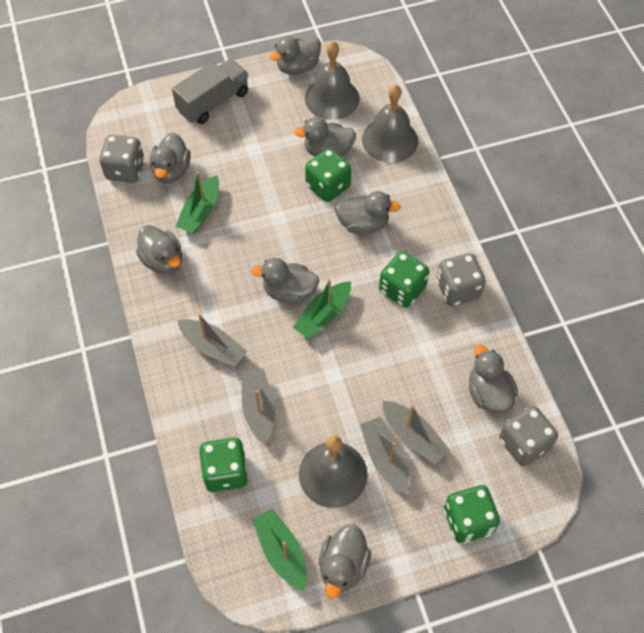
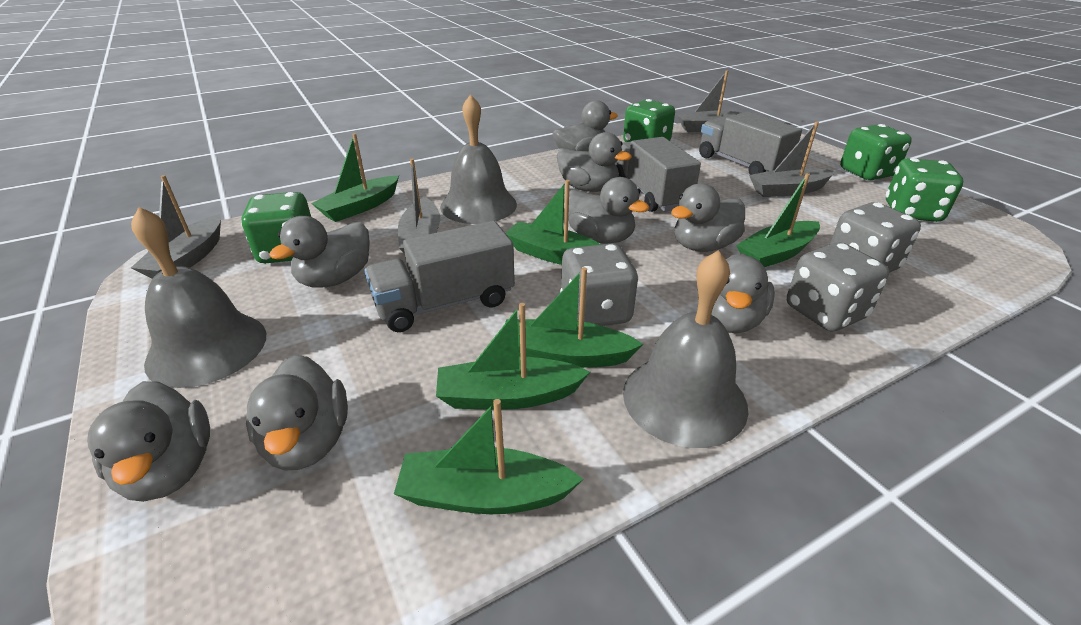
green boat: [175,171,219,233] [252,508,307,592] [293,279,351,339] = 3 -> [311,133,399,222] [394,399,583,514] [436,303,590,410] [505,267,643,368] [506,180,602,265] [736,173,820,267] = 6
grey truck: [172,59,248,124] = 1 -> [365,221,515,332] [616,137,701,212] [699,112,802,175] = 3

